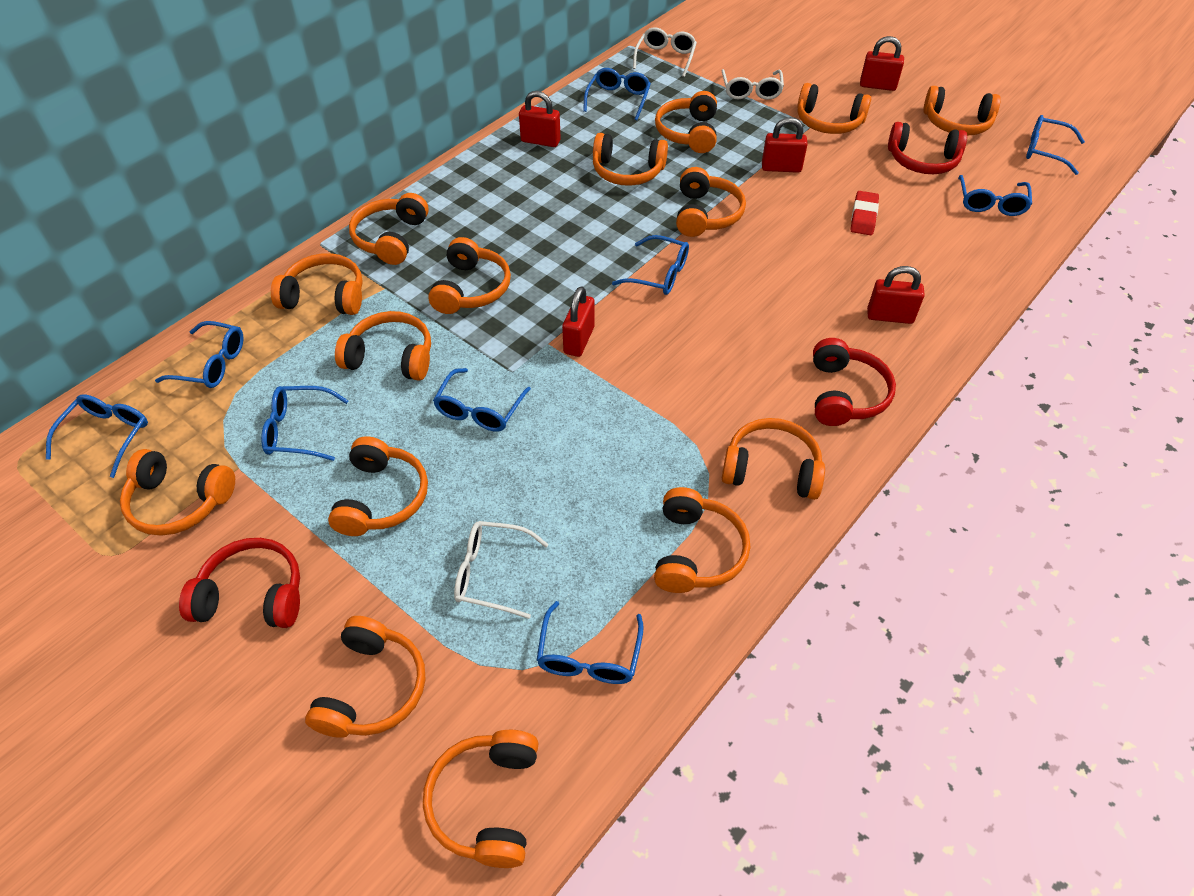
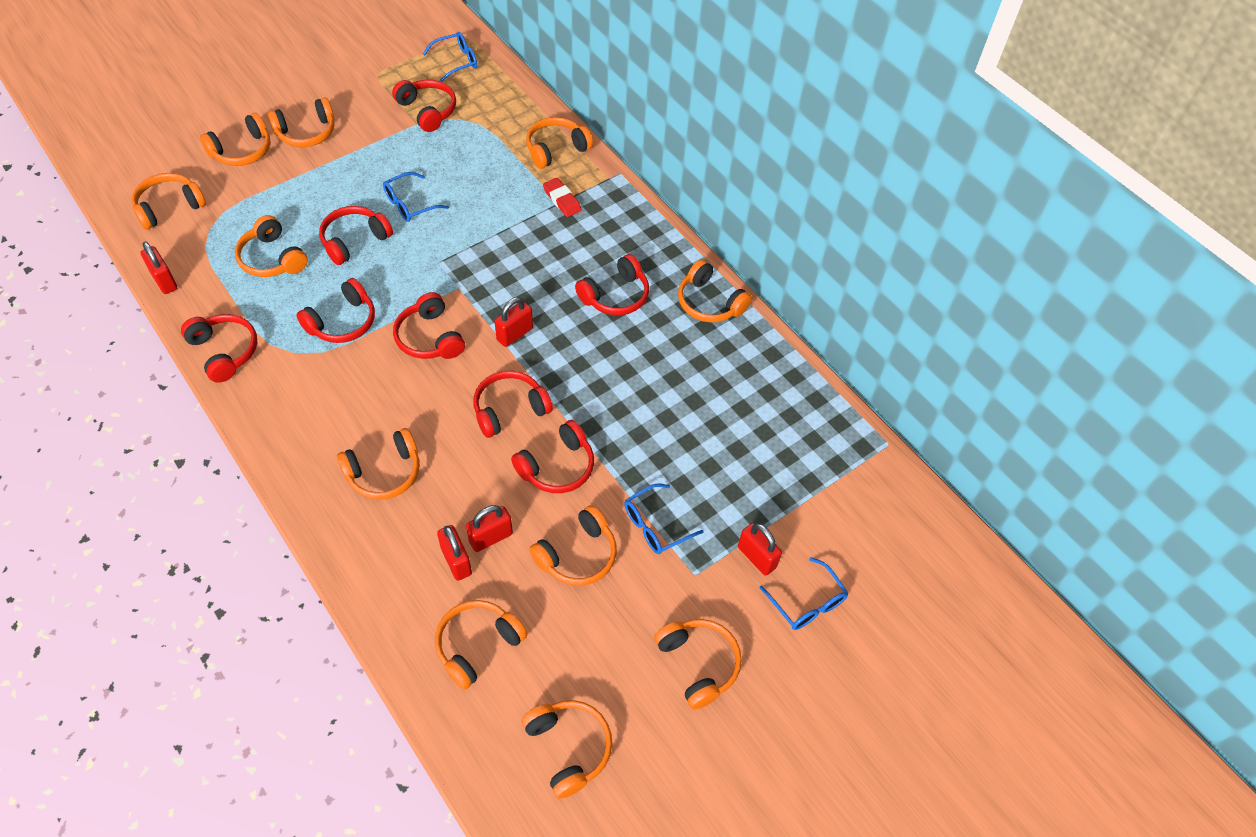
blue glasses: [46,394,148,478] [155,321,243,388] [261,386,348,461] [433,368,531,432] [537,601,644,684] [583,68,651,120] [612,235,689,295] [958,175,1032,216] [1026,115,1085,175] = 9 -> [383,172,449,222] [423,32,477,82] [624,483,703,554] [760,557,848,630] = 4
orange headphones: [120,449,235,536] [271,253,363,315] [305,616,425,738] [328,436,428,536] [335,311,431,381] [349,193,429,265] [423,730,539,868] [428,237,511,314] [593,133,668,186] [654,487,750,593] [655,91,717,153] [676,167,746,237] [722,418,825,500] [797,83,871,134] [923,86,1001,136] = 15 -> [132,173,206,230] [200,113,271,166] [235,215,308,277] [268,97,335,147] [337,428,420,500] [435,600,527,690] [522,700,612,799] [526,117,593,169] [529,505,617,586] [654,619,742,709] [678,259,752,323] = 11
red headphones: [179,538,300,628] [813,338,896,426] [888,122,967,174] = 3 -> [181,314,257,383] [296,278,375,343] [319,206,393,265] [392,80,456,132] [393,292,465,359] [473,371,553,438] [511,420,594,493] [575,254,649,315] = 8
white glasses: [454,521,549,619] [633,27,697,77] [722,69,784,100] = 3 -> none = 0

